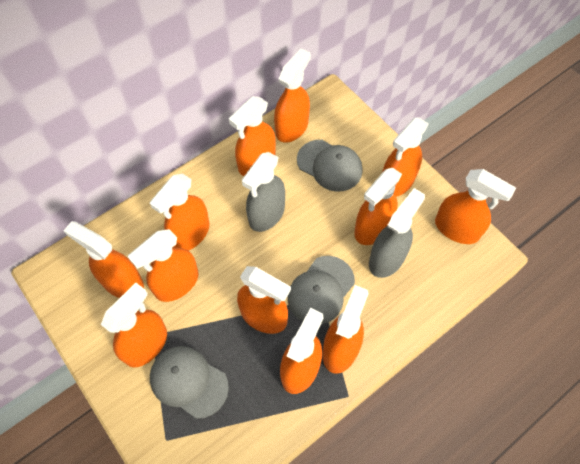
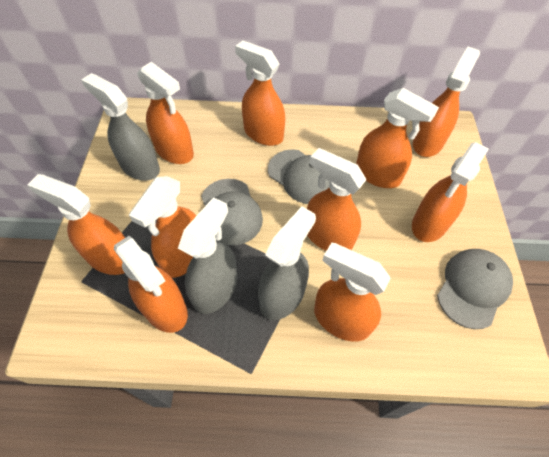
grey spray bottle: [242,152,285,232] [369,188,425,278] = 2 -> [81,73,160,181] [178,197,237,314] [258,206,316,320] = 3
orange spray bottle: [63,221,144,298] [101,283,167,367] [128,229,199,302] [150,174,210,251] [229,96,276,176] [237,266,291,334] [274,48,311,143] [280,308,324,394] [323,285,369,374] [354,168,402,245] [382,117,429,197] [435,169,516,244] = 12 -> [27,174,125,275] [114,236,188,333] [129,176,196,278] [137,62,194,164] [235,41,285,146] [307,148,367,251] [314,243,391,342] [356,88,439,188] [412,142,489,242] [413,47,480,157] = 10

